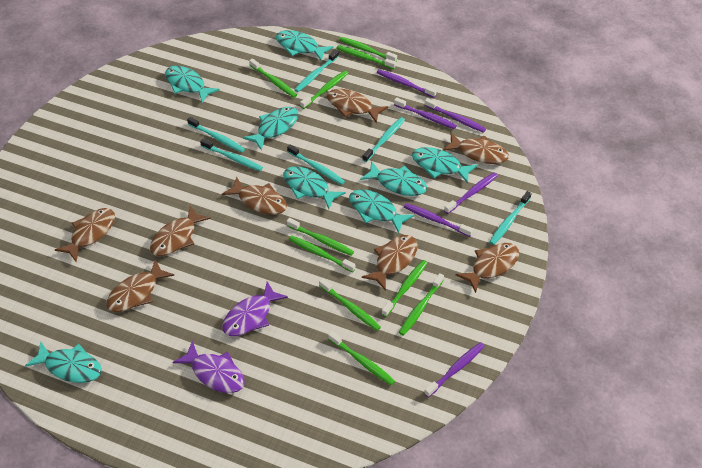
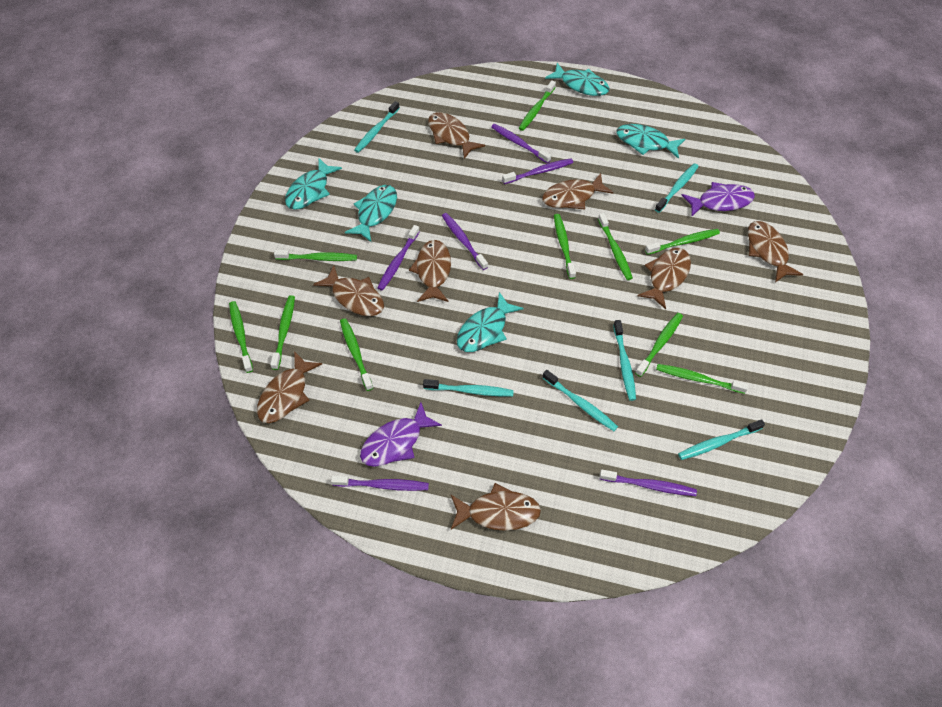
turquoise fish: [25,342,102,383] [165,66,220,103] [243,107,298,151] [276,30,333,62] [283,166,346,209] [349,189,414,233] [360,161,427,196] [412,147,478,183] = 8 -> [285,158,342,210] [345,185,397,242] [457,292,524,352] [545,63,610,96] [616,124,685,159] = 5

